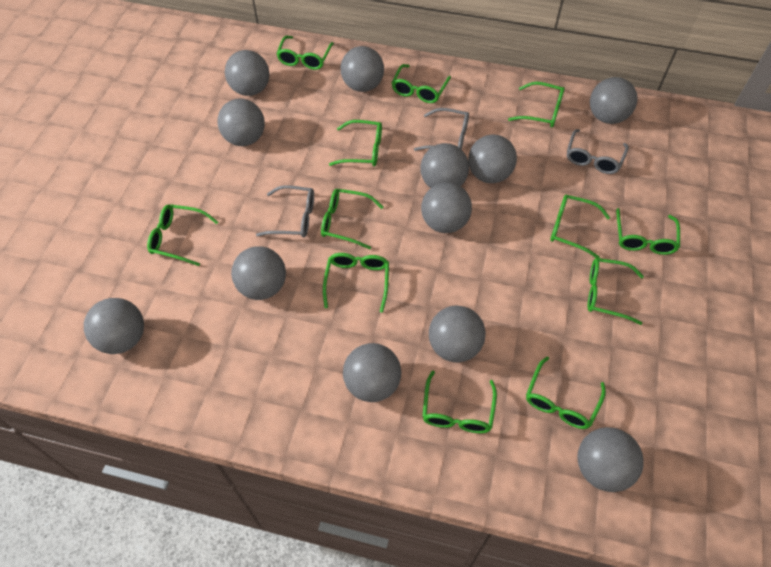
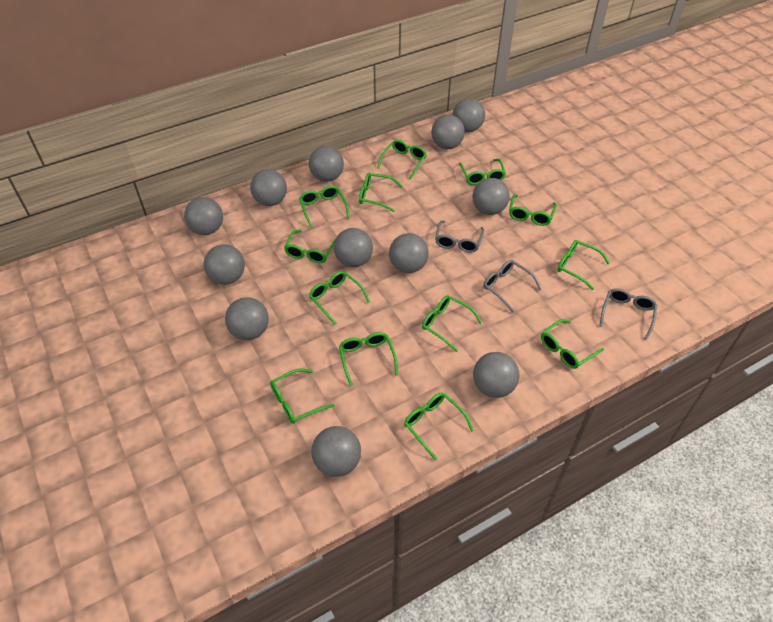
green glasses: [147,204,218,266] [276,36,334,70] [321,189,383,249] [323,253,389,313] [329,120,382,166] [392,64,451,103] [423,370,497,433] [508,82,565,127] [526,356,606,429] [550,195,610,258] [588,258,644,325] [616,208,680,255] = 12 -> [270,368,335,424] [284,230,337,263] [299,186,350,228] [309,271,370,325] [339,332,398,386] [359,173,403,212] [377,140,427,180] [404,393,474,461] [422,295,482,352] [459,159,506,185] [509,194,557,226] [541,319,604,369] [558,240,610,290] = 13

